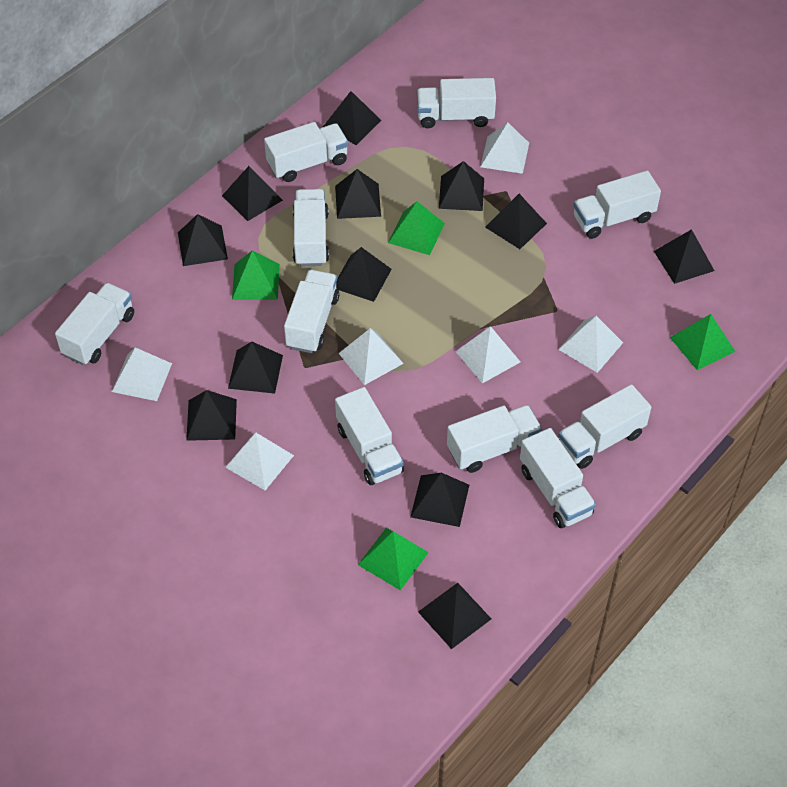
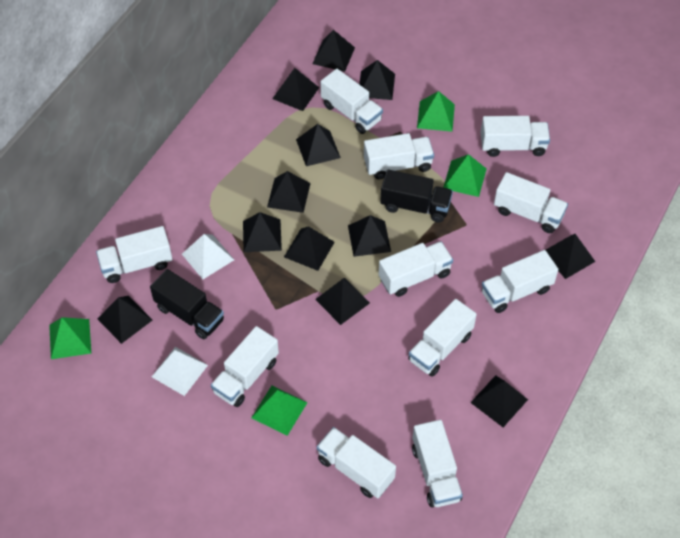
black truck: none = 0 -> [150,269,224,339] [380,169,453,223] = 2
white pyramid: [112,347,172,401] [225,432,294,490] [339,328,404,385] [455,326,520,383] [480,122,529,174] [558,316,623,373] = 6 -> [152,347,208,396] [182,234,234,279] = 2
white truck: [55,283,134,365] [264,122,348,182] [284,270,339,353] [293,189,329,266] [335,387,404,485] [417,78,496,128] [447,405,542,473] [520,428,596,528] [558,384,651,469] [573,171,661,239] = 10 -> [96,226,173,283] [211,326,279,407] [317,427,396,498] [321,69,383,134] [364,133,434,179] [379,241,453,297] [408,299,477,377] [412,420,463,508] [481,116,550,157] [482,250,558,313] [494,172,568,233] = 11

